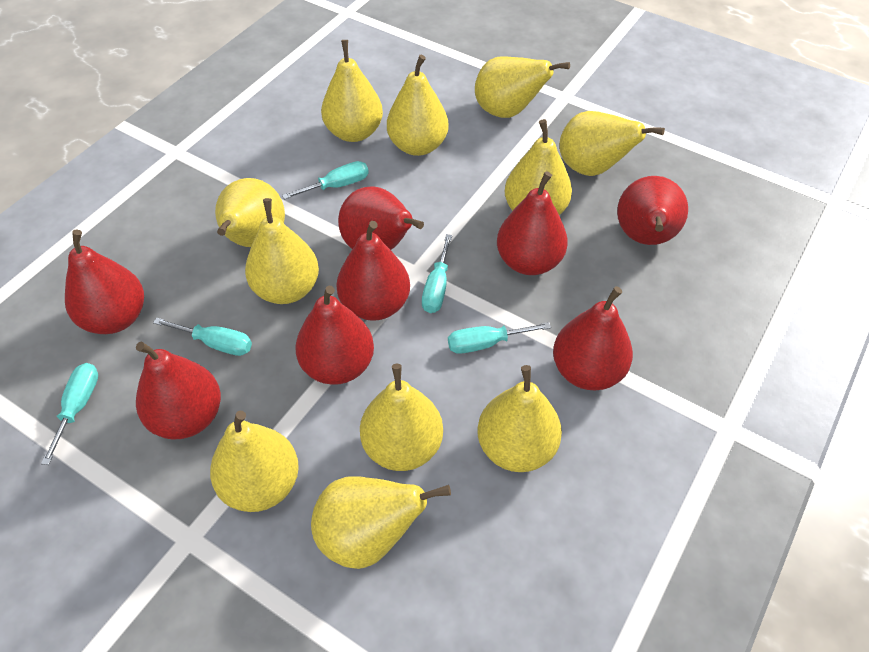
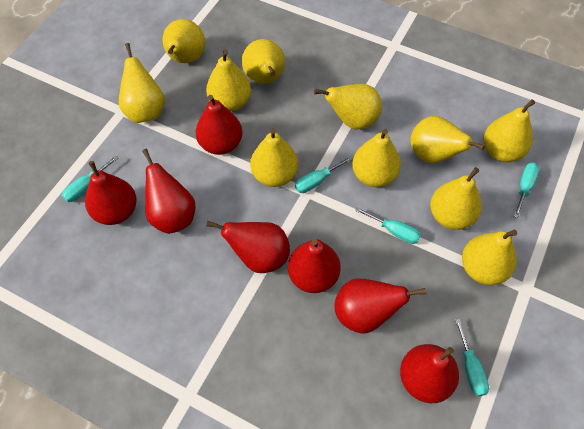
red pear: [65,230,144,334] [136,342,221,439] [295,286,374,385] [336,221,410,321] [338,186,424,250] [497,171,568,275] [553,287,633,390] [617,176,688,245] = 8 -> [85,161,137,225] [142,149,196,234] [196,95,243,155] [206,221,290,273] [288,239,341,293] [334,279,426,334] [400,344,459,403] = 7

